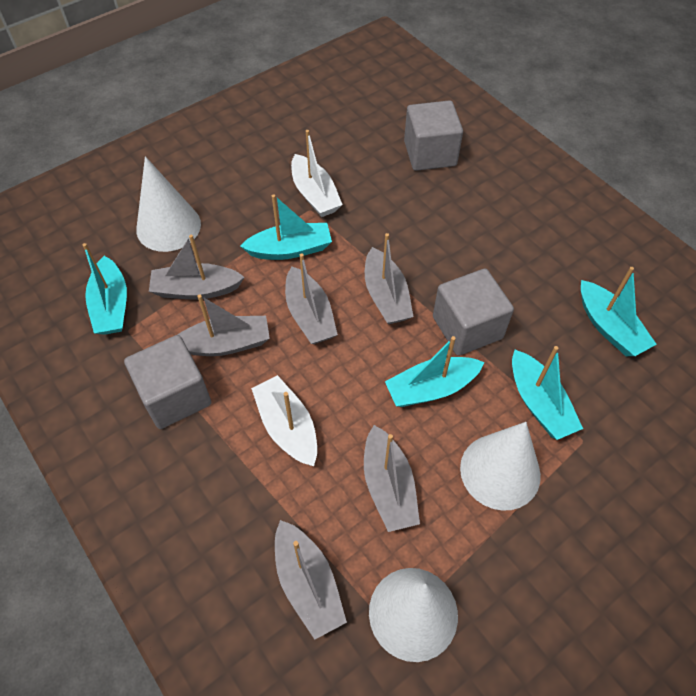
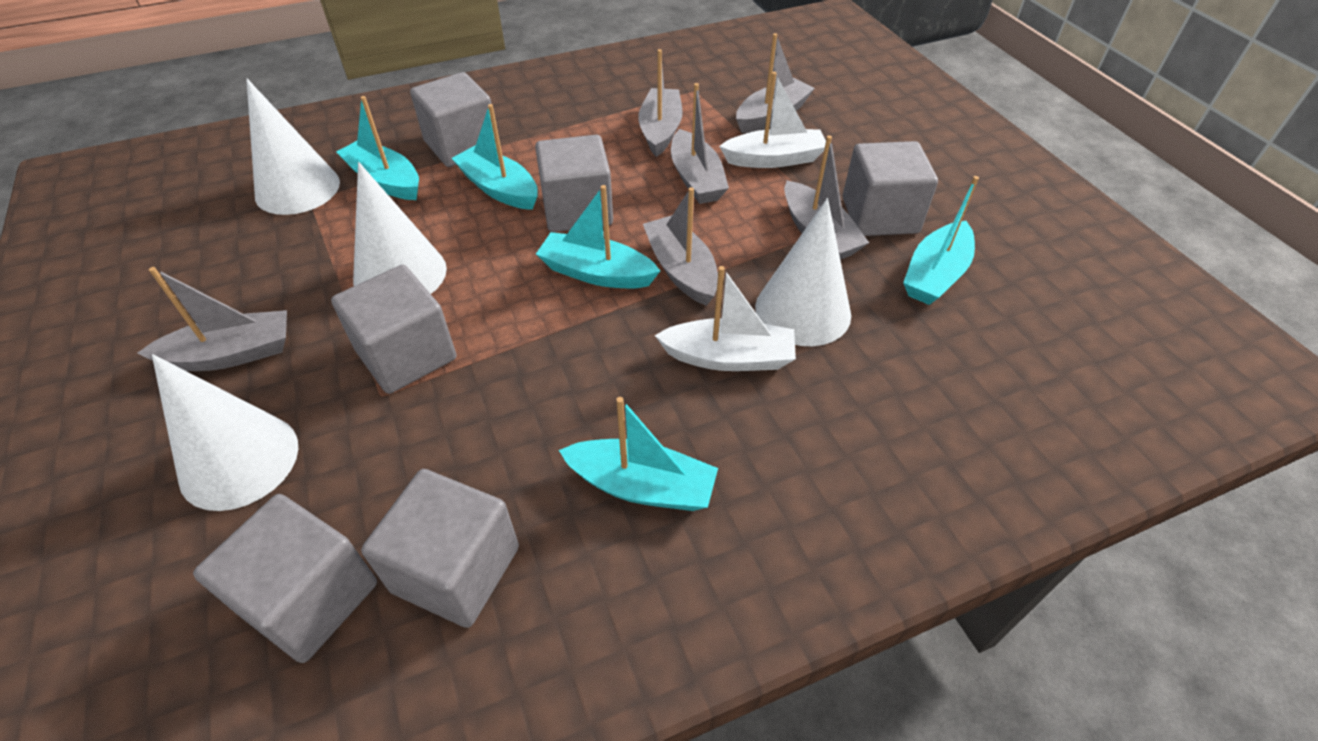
grey cube: [124,335,211,429] [404,100,463,171] [433,269,514,356] = 3 -> [193,494,377,663] [331,265,457,394] [361,469,519,628] [410,72,491,167] [535,135,613,232] [843,141,938,236] = 6
white cone: [136,156,201,252] [369,568,458,662] [460,422,541,510] = 3 -> [152,354,298,511] [246,79,340,215] [353,162,447,294] [755,198,851,346] = 4

